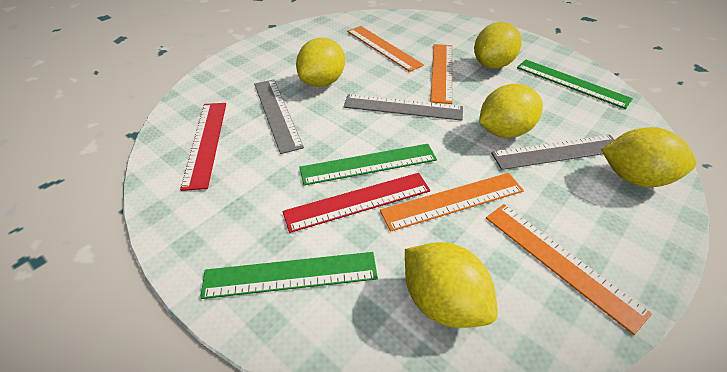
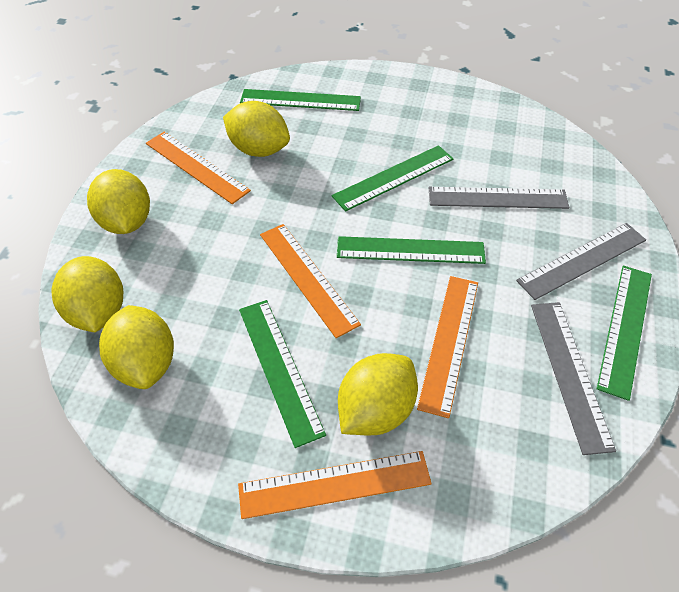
green ruler: [200,252,378,299] [299,144,437,185] [517,59,633,109] = 3 -> [239,300,326,448] [240,89,361,111] [332,145,453,211] [337,236,486,264] [597,266,652,401] = 5
red ruler: [180,103,226,191] [282,173,430,233] = 2 -> none = 0

